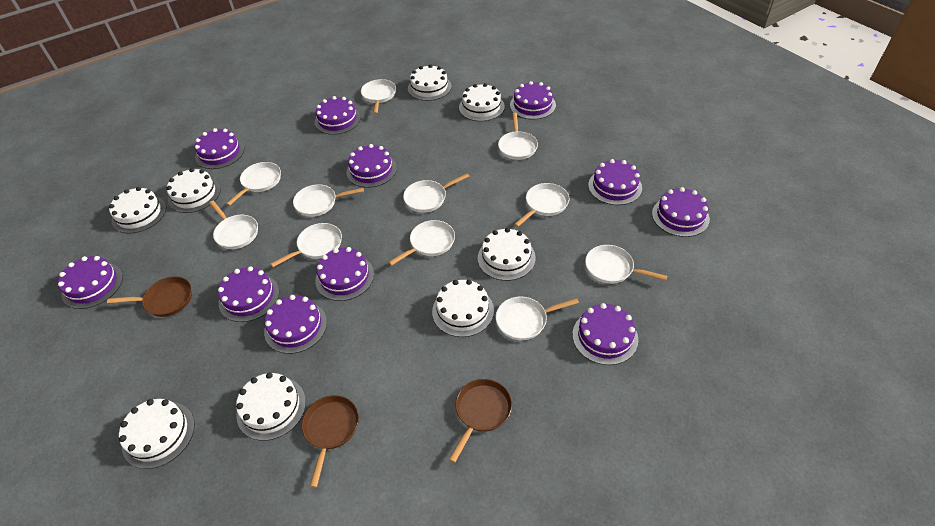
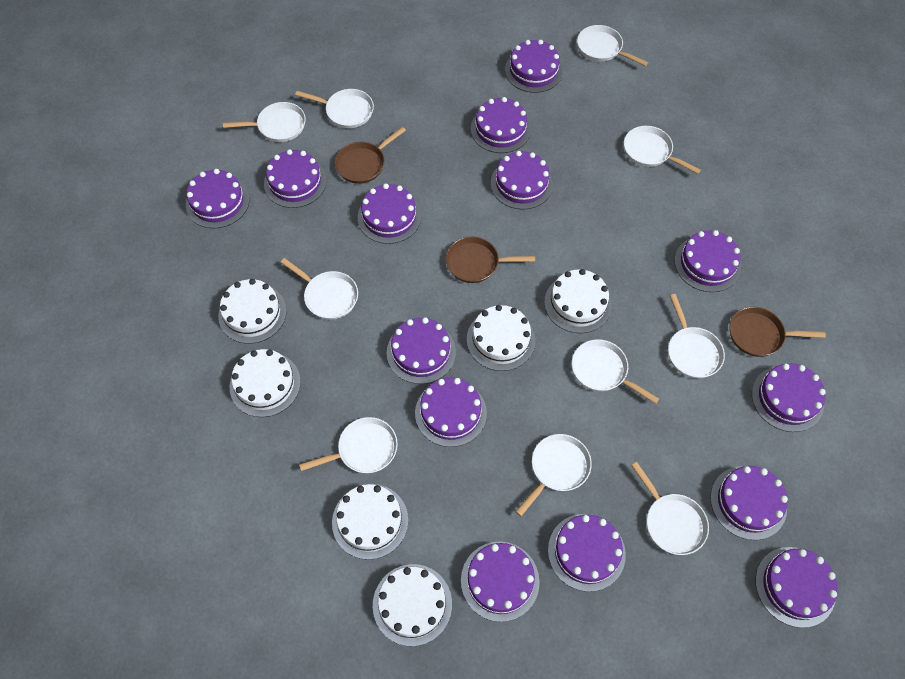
purple cake: [58,256,123,309] [194,128,244,169] [218,266,279,322] [264,295,327,354] [315,96,361,135] [315,247,374,301] [346,144,397,188] [510,81,556,119] [573,303,638,365] [588,159,642,205] [652,187,710,237] = 11 -> [186,169,249,229] [264,149,327,208] [358,183,421,244] [387,317,456,384] [415,378,487,447] [461,542,540,622] [471,97,531,153] [491,151,553,210] [505,40,563,93] [548,514,626,592] [675,230,741,292] [710,466,788,540] [752,363,826,432] [755,547,838,628] = 14
white cake: [109,187,166,234] [119,399,195,469] [167,168,221,213] [236,372,306,441] [408,64,452,101] [432,279,494,337] [459,83,505,121] [478,228,536,281] = 8 -> [218,279,287,344] [230,349,301,417] [332,484,408,560] [373,564,452,646] [467,305,535,371] [544,269,612,333] = 6
white pan: [209,201,258,249] [226,162,281,206] [271,223,342,267] [293,184,364,217] [361,79,396,114] [388,220,455,266] [403,173,469,213] [496,296,579,340] [498,113,538,160] [514,183,569,227] [585,245,667,284] = 11 -> [223,102,306,142] [281,258,358,320] [295,89,374,128] [299,417,398,473] [516,434,592,516] [572,339,659,404] [577,25,648,66] [624,126,701,174] [631,462,709,555] [668,294,725,378] = 10

